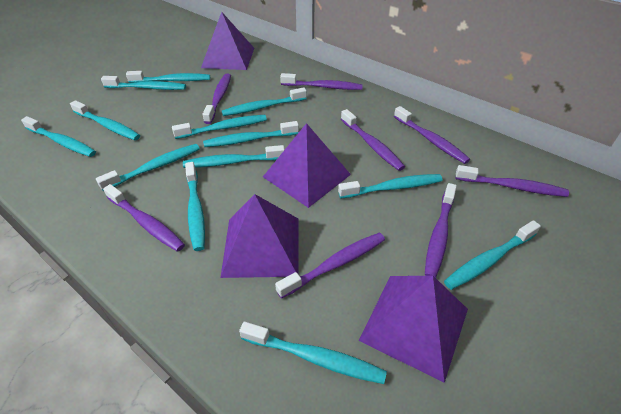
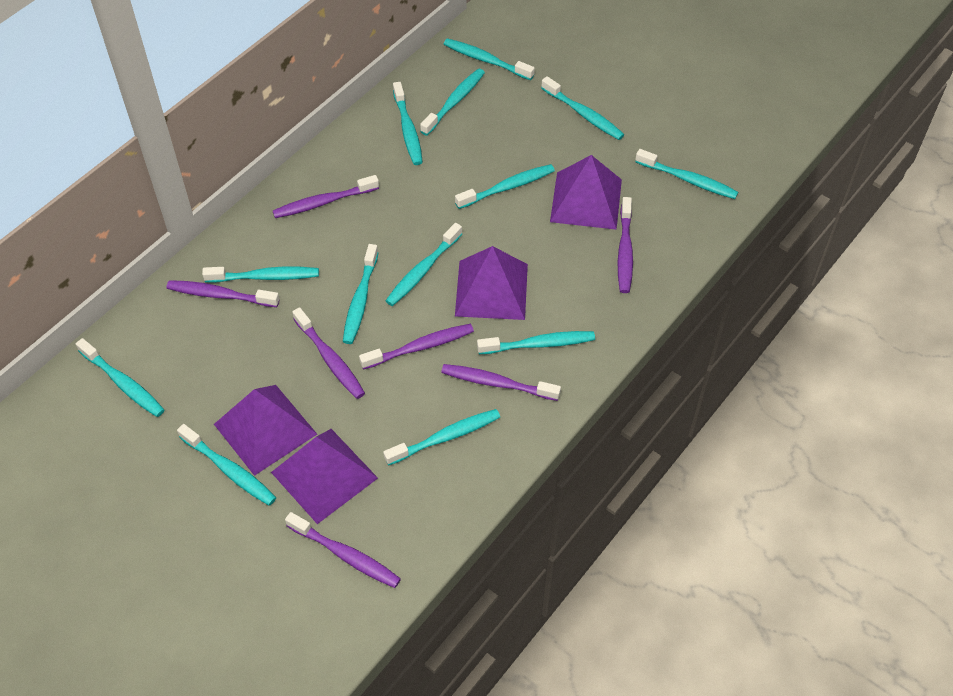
purple toothbrush: [103,184,185,252] [203,74,231,124] [275,233,385,299] [280,73,363,90] [341,109,405,171] [394,106,470,164] [425,183,457,278] [455,165,569,197] = 8 -> [166,280,279,307] [273,175,379,218] [285,512,401,588] [292,307,365,399] [359,324,474,370] [441,364,561,401] [618,197,633,293] = 7

